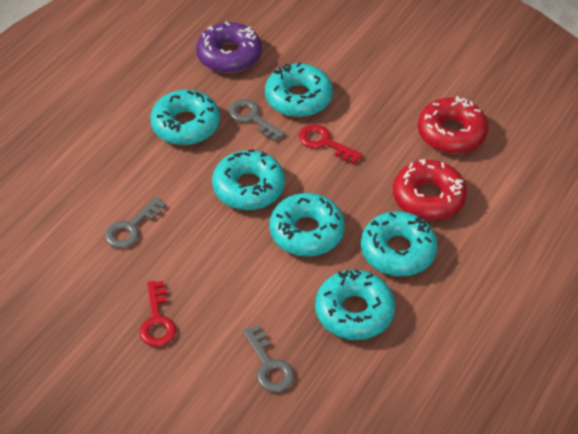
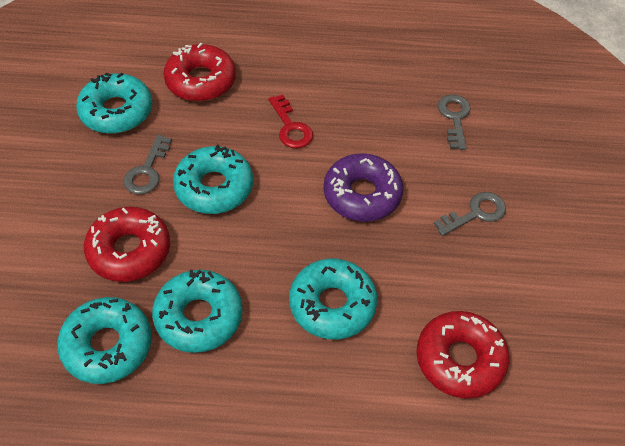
red donut: [393,159,467,221] [418,96,488,154] = 2 -> [84,207,170,282] [163,43,236,101] [416,311,509,399] = 3
red key: [140,281,176,347] [299,124,363,164] = 2 -> [269,94,313,148] = 1
turquoise donut: [150,90,220,145] [212,149,285,210] [265,62,333,117] [269,193,345,257] [315,269,395,340] [361,211,438,276] = 6 -> [57,297,152,384] [76,72,152,134] [152,270,243,353] [173,144,253,214] [289,259,377,339] = 5

